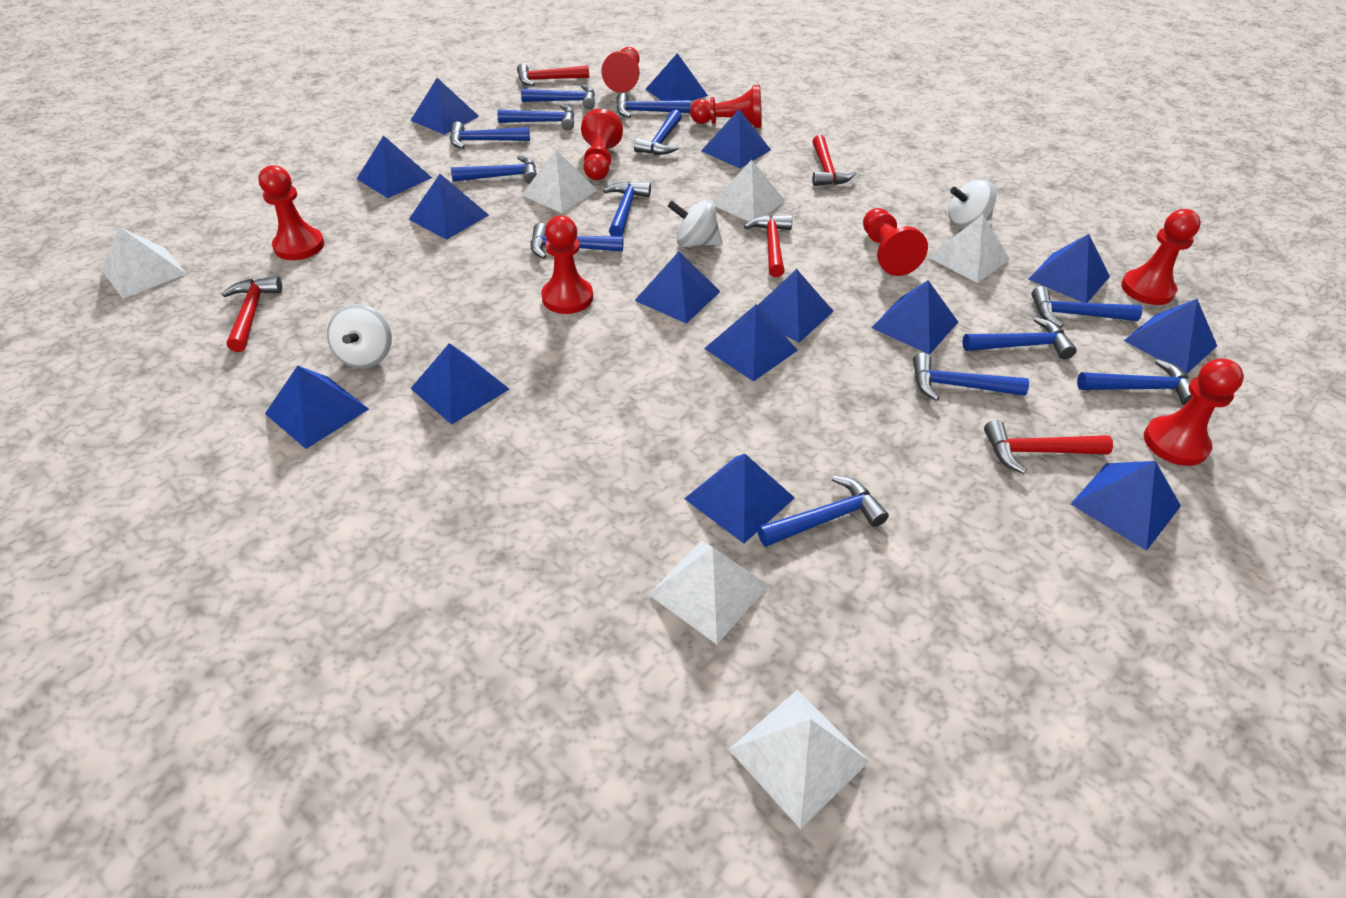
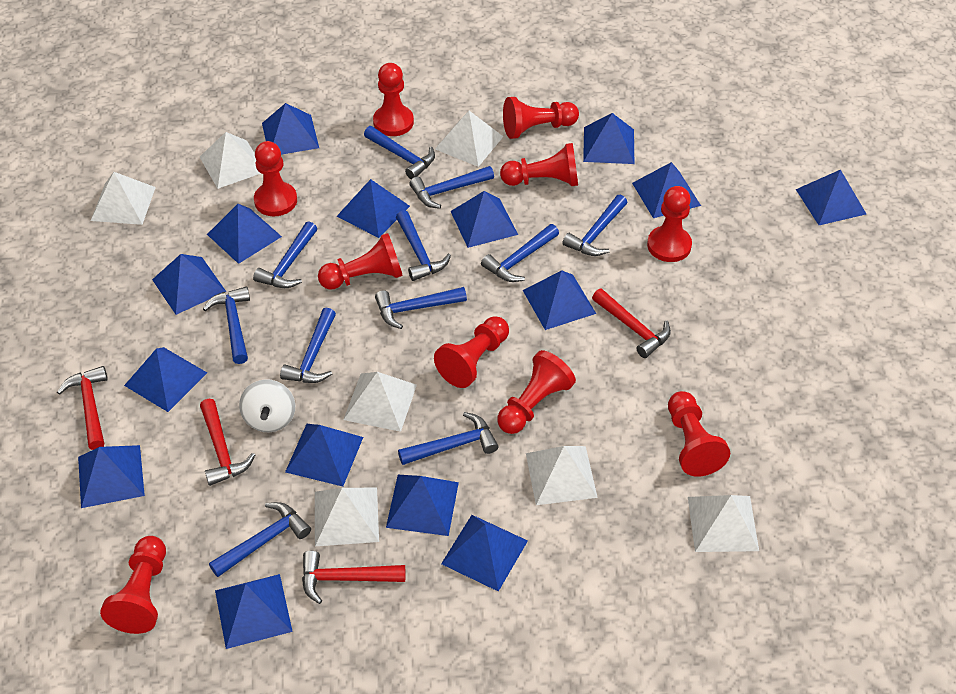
blue hammer: [450,121,530,149] [451,155,537,184] [497,104,575,130] [521,85,595,109] [531,223,623,259] [603,181,651,236] [616,92,691,118] [634,110,682,155] [757,475,889,547] [913,353,1029,401] [962,317,1077,359] [1031,286,1142,327] [1077,359,1193,406] = 13 -> [203,287,250,364] [209,502,311,577] [253,221,317,288] [280,308,336,383] [364,126,435,179] [375,287,467,329] [396,210,451,281] [398,412,498,465] [409,166,494,209] [481,224,559,282] [562,195,627,256] = 11
red hammer: [222,276,282,352] [517,63,589,86] [744,215,792,277] [812,135,856,186] [984,420,1113,474] = 5 -> [57,366,108,450] [200,399,255,486] [302,551,405,604] [592,289,671,358] = 4
red pawn: [258,165,325,260] [541,216,593,314] [581,109,623,180] [601,47,640,93] [690,85,762,128] [863,208,928,276] [1121,209,1201,305] [1144,358,1244,466] = 8 -> [100,536,166,634] [254,141,297,216] [318,233,403,290] [373,63,414,136] [434,316,509,388] [497,350,576,434] [500,143,578,186] [503,97,579,139] [647,186,692,262] [668,391,730,477] = 10
white pyramid: [102,227,186,299] [522,150,597,213] [648,541,769,644] [713,160,785,221] [728,690,870,829] [928,215,1010,283] = 6 -> [91,172,156,225] [200,132,261,189] [315,487,379,546] [343,372,417,432] [435,111,503,167] [526,446,598,505] [688,495,759,552] = 7
white spinning top: [327,304,392,368] [668,200,723,247] [948,179,996,229] = 3 -> [239,379,295,432] = 1

